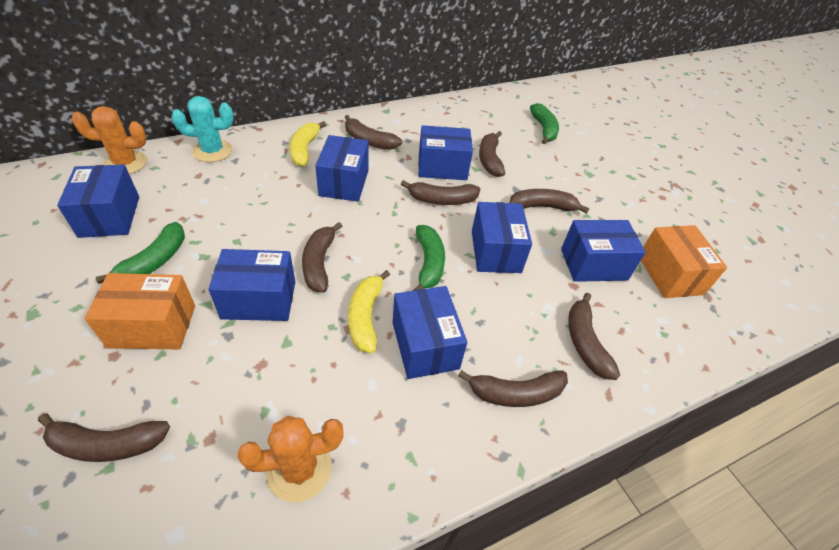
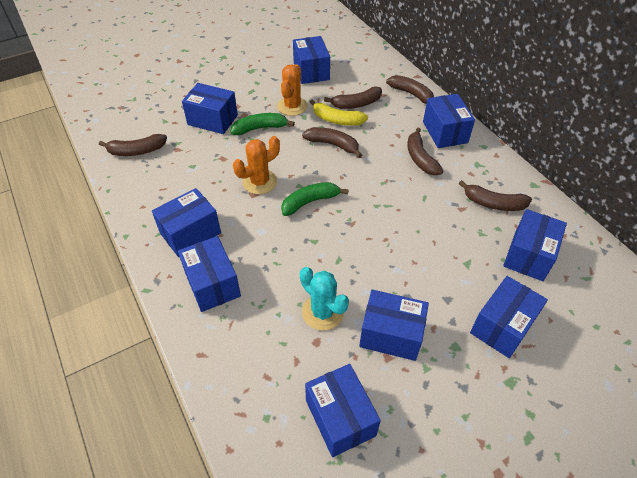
blue box: [57,164,139,238] [209,249,295,321] [315,135,369,202] [393,286,467,379] [418,125,473,180] [472,202,532,273] [561,220,646,282] = 7 -> [152,188,221,257] [178,236,241,312] [182,83,238,134] [293,36,330,84] [305,364,381,457] [359,290,429,361] [423,94,475,148] [470,276,548,358] [503,209,567,281] = 9
brown banana: [38,413,170,462] [302,222,342,293] [345,115,402,150] [401,180,480,205] [458,370,568,407] [479,131,505,177] [509,189,589,214] [568,293,620,380] = 8 -> [99,134,167,156] [302,127,362,158] [324,86,382,109] [386,75,434,104] [408,128,443,175] [459,180,532,211] = 6
green banana: [96,222,185,284] [413,225,445,291] [530,103,559,144] = 3 -> [231,113,295,135] [281,182,348,216] = 2
orange box: [85,273,195,349] [641,225,727,298] = 2 -> none = 0
yellow banana: [290,121,326,167] [348,270,390,353] = 2 -> [310,99,368,126] = 1

